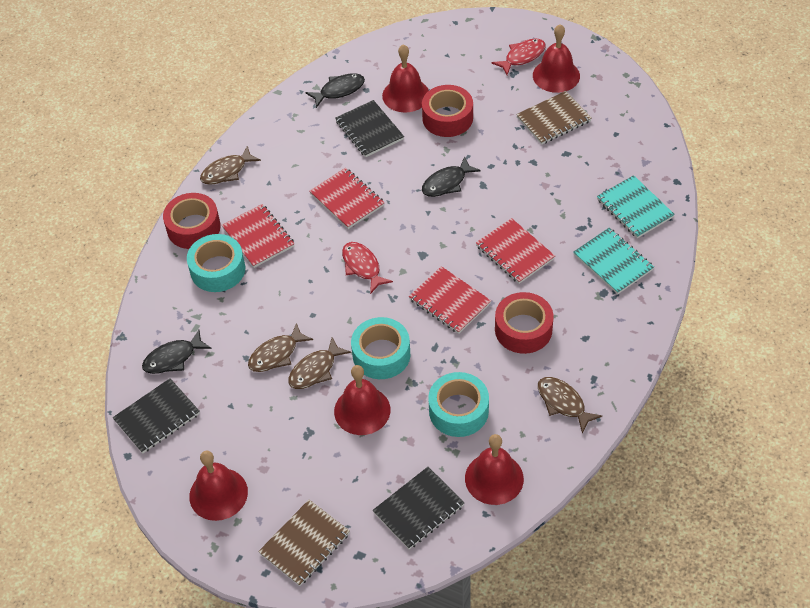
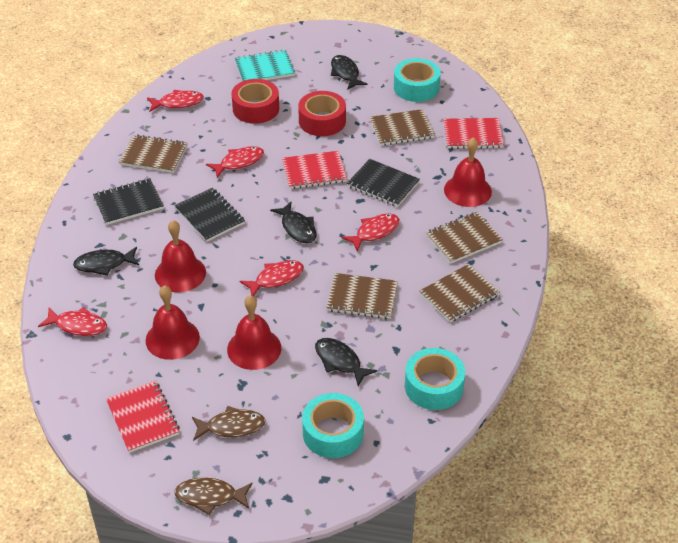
black fish: [142,330,212,374] [306,73,365,108] [422,156,481,197] = 3 -> [73,247,139,276] [270,202,316,243] [315,338,377,386] [331,55,368,90] = 4
brown fish: [200,145,261,185] [248,323,313,372] [288,337,351,389] [538,377,602,433] = 4 -> [175,478,253,515] [192,406,266,441] = 2
brown notebook: [258,500,350,586] [516,91,592,145] = 2 -> [119,134,187,173] [326,273,398,319] [370,109,435,146] [420,264,500,322] [426,212,503,264] = 5
red bell: [189,451,248,521] [334,365,390,435] [382,44,429,113] [465,434,524,505] [533,24,580,93] = 5 -> [146,285,200,360] [155,220,206,292] [227,295,281,370] [444,137,492,207] = 4
red fish: [342,242,393,294] [492,39,546,75] = 2 -> [38,307,107,336] [147,90,204,112] [206,146,264,178] [240,260,304,296] [341,213,399,251] = 5
red notebook: [222,204,295,268] [310,167,385,229] [409,266,491,334] [476,218,555,284] = 4 -> [106,381,180,453] [282,151,347,189] [443,118,504,149] = 3
red tape: [163,193,221,249] [422,85,473,137] [495,292,554,354] = 3 -> [231,79,279,124] [298,91,346,136] = 2
turquoise notebook: [573,228,654,294] [597,175,675,238] = 2 -> [235,50,295,81] = 1

